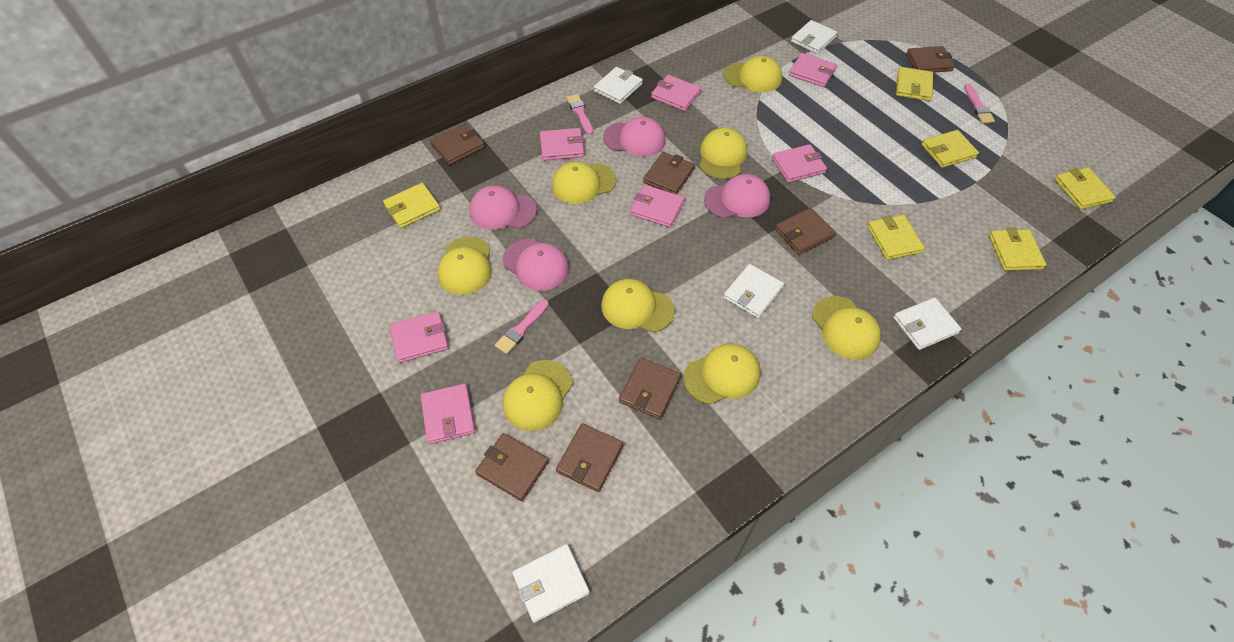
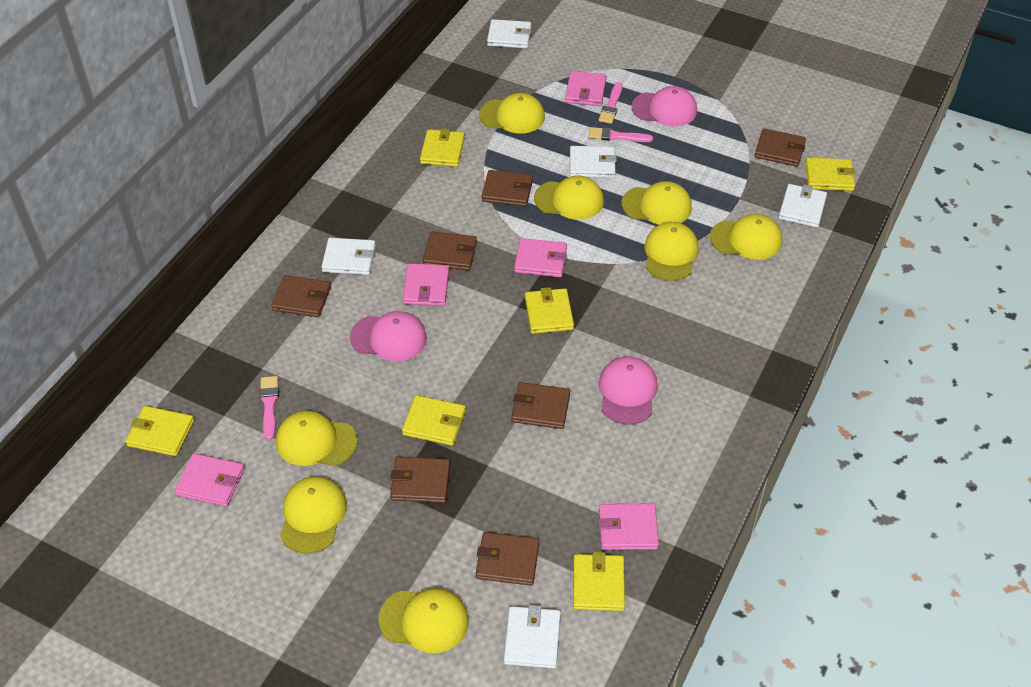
pink cap: [469,185,537,230] [502,239,569,291] [603,117,665,157] [704,174,770,218] = 4 -> [350,311,427,361] [599,356,658,425] [632,86,697,127] = 3
pink wallet: [390,311,449,363] [421,384,475,444] [540,128,584,161] [630,185,684,228] [651,75,701,111] [772,144,827,183] [789,53,837,87] = 7 -> [175,453,245,507] [403,264,449,306] [514,238,567,277] [565,71,606,106] [598,504,659,550] = 5

